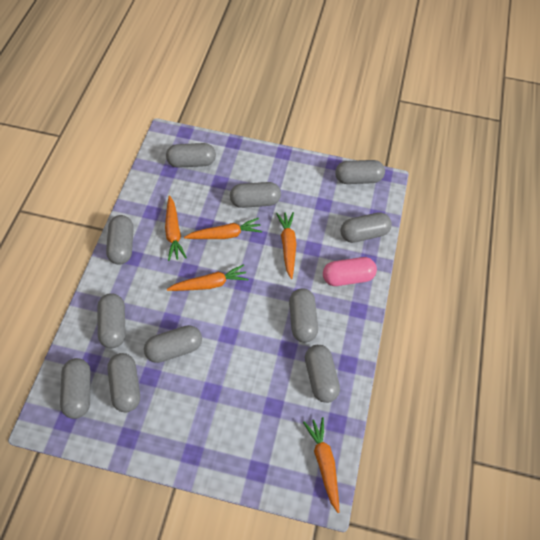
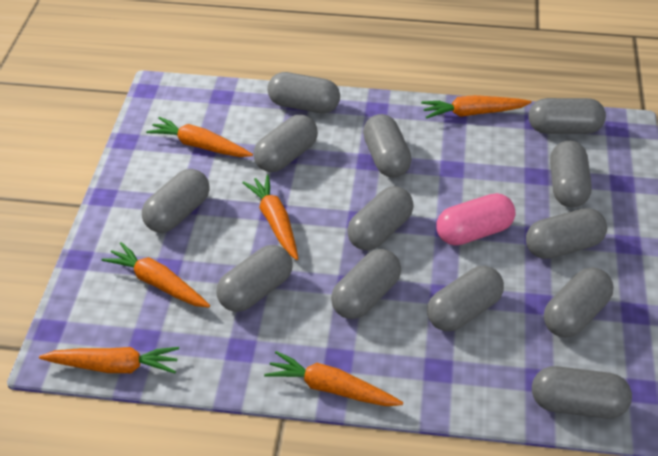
grey capsule: [60,358,91,419] [97,293,126,348] [106,215,134,265] [107,353,140,412] [144,325,202,363] [166,143,216,168] [230,182,281,208] [289,288,318,343] [305,345,340,403] [335,160,385,184] [341,212,392,243] = 11 -> [142,169,210,233] [216,245,293,312] [254,115,318,172] [267,72,340,113] [331,249,401,319] [347,186,414,250] [363,114,412,178] [427,266,504,331] [526,208,607,259] [529,98,606,134] [532,366,632,419] [544,267,614,337] [550,141,592,207] = 13
orange carrot: [165,196,187,261] [167,264,249,291] [184,218,262,239] [276,212,296,279] [303,417,340,513] = 5 -> [39,347,179,373] [101,242,210,308] [146,117,253,157] [242,175,298,260] [264,351,403,406] [421,95,532,119] = 6

